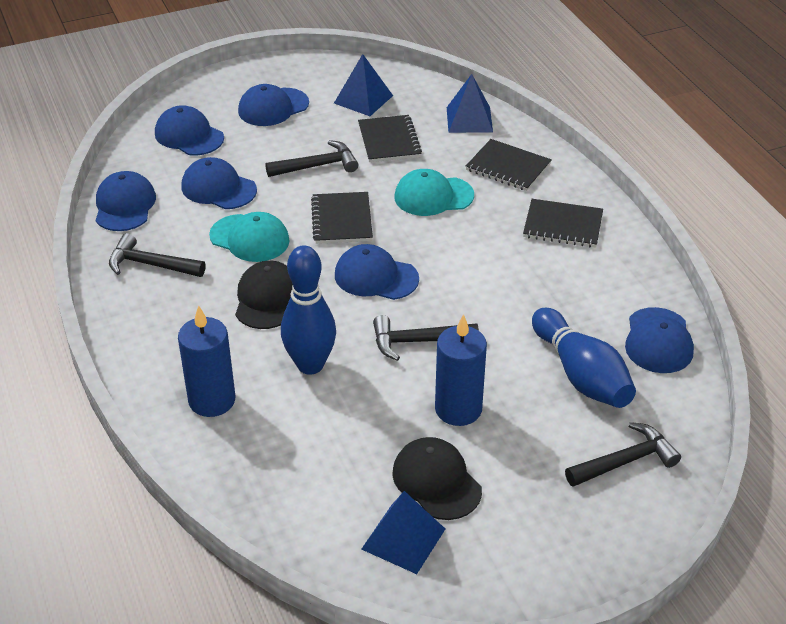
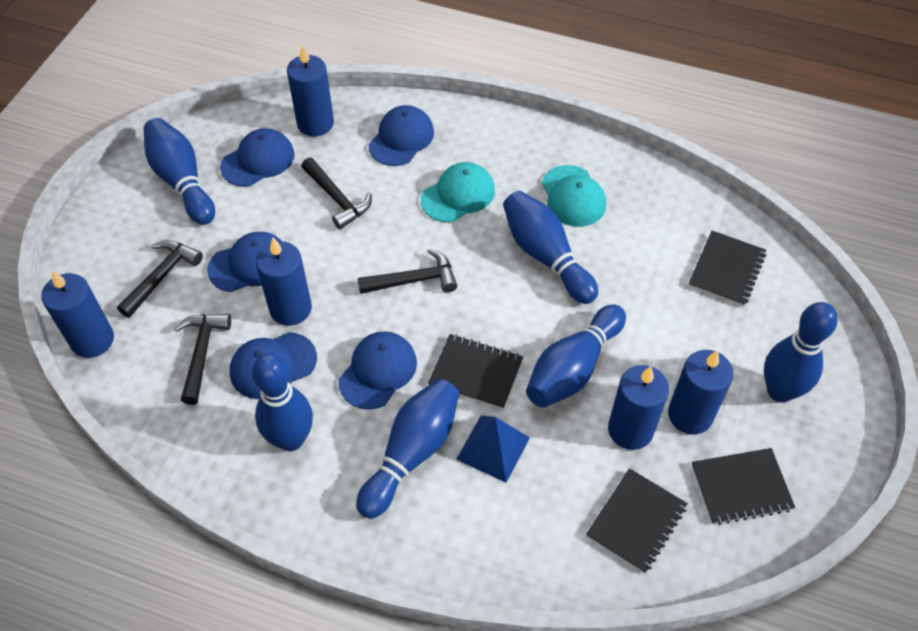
black cap: [235,261,293,329] [392,437,482,520] = 2 -> none = 0
blue bowling pin: [281,245,336,375] [532,308,636,408] = 2 -> [144,118,215,225] [252,353,313,451] [356,378,459,519] [503,191,598,304] [526,305,626,408] [764,302,838,402] = 6
blue candle: [178,305,235,417] [435,314,487,426] = 2 -> [41,270,114,358] [256,237,312,326] [287,44,334,136] [608,365,669,450] [668,350,734,435] = 5
blue cap: [96,171,156,231] [155,105,224,156] [182,157,257,209] [238,84,309,126] [335,244,419,300] [625,307,694,373] = 6 -> [207,232,281,292] [220,128,294,187] [230,332,317,399] [339,331,417,410] [368,105,434,166] = 5
blue pyramid: [334,54,393,116] [361,491,445,574] [447,74,493,133] = 3 -> [456,415,530,483] = 1

